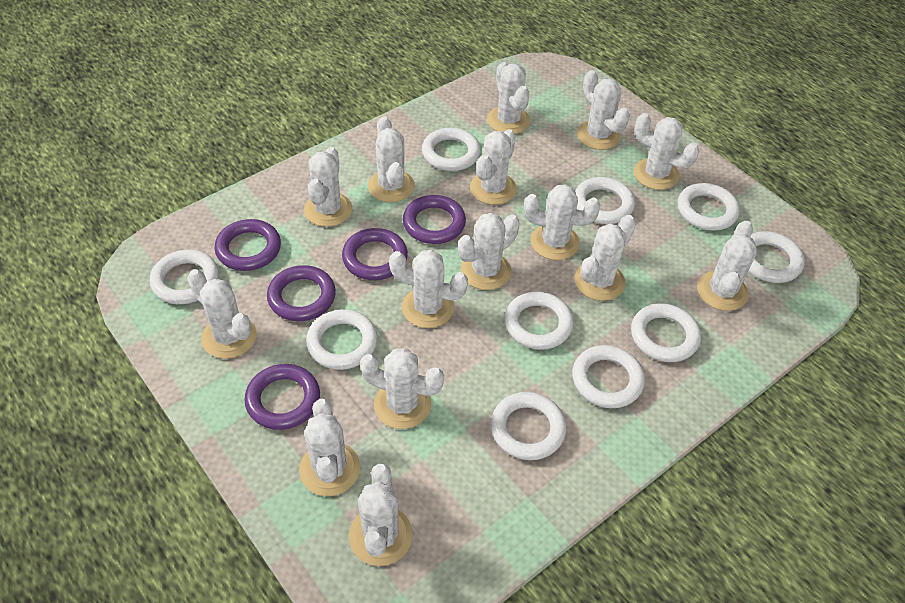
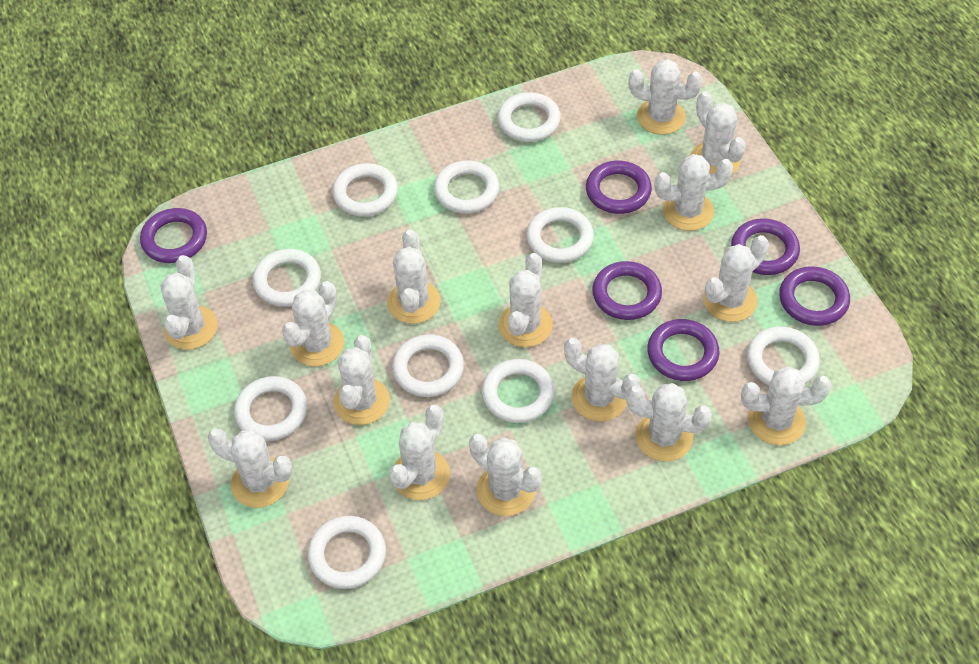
purple ring: [214,219,281,271] [245,364,320,430] [267,265,336,321] [342,228,408,280] [403,195,466,244] = 5 -> [140,208,207,263] [586,161,652,214] [592,261,662,320] [647,319,720,381] [731,218,800,275] [779,266,850,326] = 6

